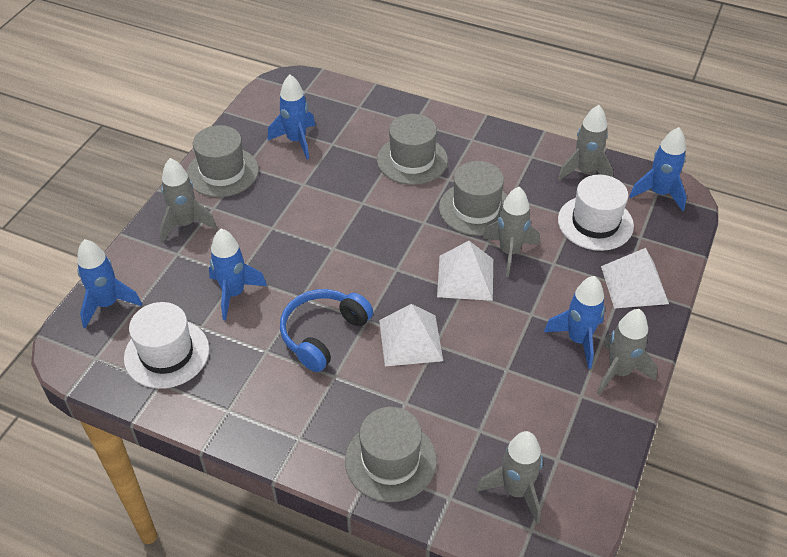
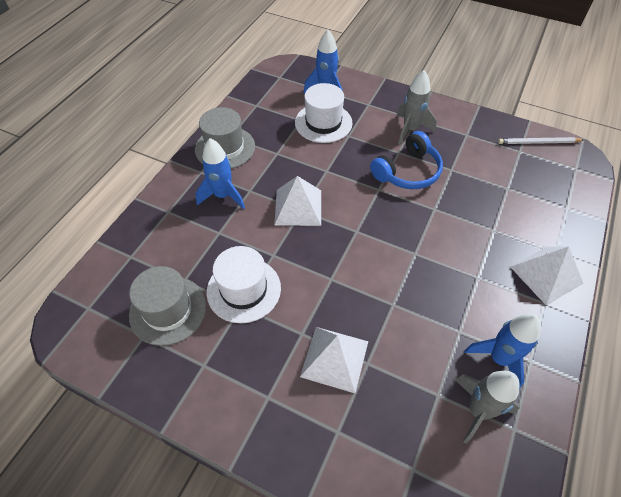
blue rocket: [77,239,142,328] [209,229,267,321] [267,75,315,159] [544,276,605,369] [629,127,687,211] = 5 -> [195,138,245,209] [303,30,342,93] [465,314,541,389] = 3
grey hat: [187,125,259,197] [345,407,437,502] [377,114,448,185] [439,161,508,236] = 4 -> [129,266,206,346] [195,107,255,169] = 2
grey rocket: [159,158,217,243] [476,431,543,524] [483,187,540,277] [558,105,613,180] [597,309,658,395] = 5 -> [397,70,437,144] [455,371,520,444] = 2
white pencil: none = 0 -> [498,137,584,144] = 1

